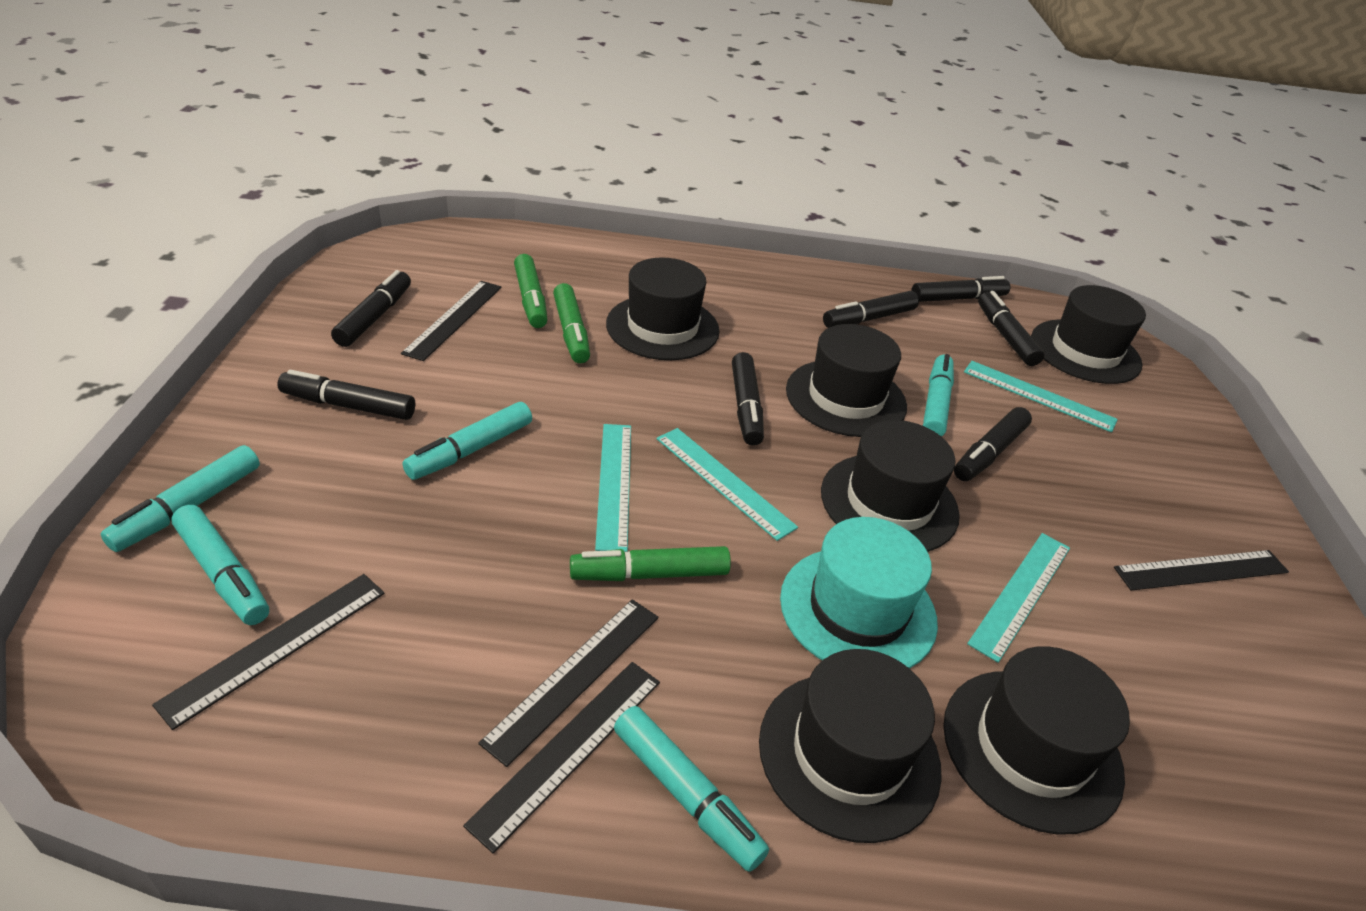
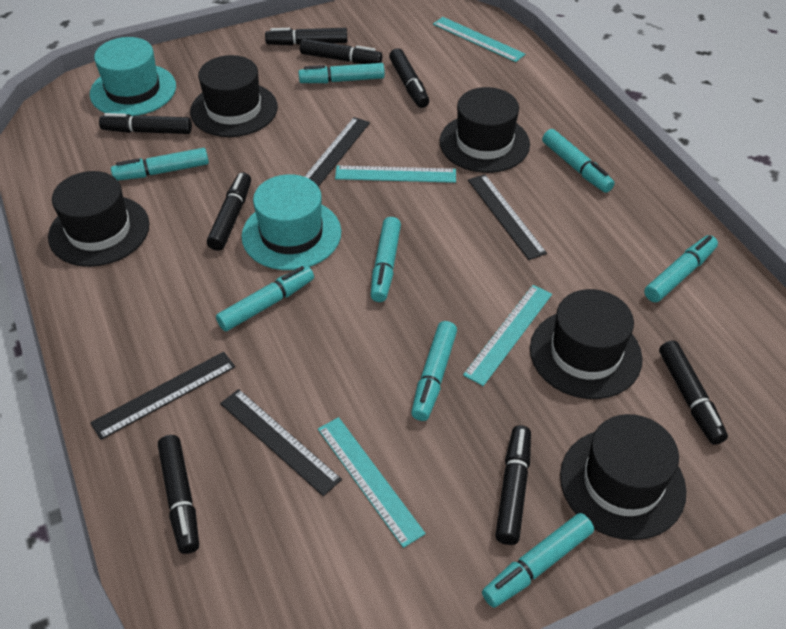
black hat: [606,257,720,360] [759,649,942,843] [786,324,907,437] [821,420,960,552] [943,646,1130,835] [1031,285,1146,384] = 6 -> [48,171,149,267] [190,55,278,137] [440,87,530,173] [530,289,643,399] [560,414,687,540] = 5
black marker: [277,370,415,420] [331,270,411,347] [732,352,764,446] [823,291,919,328] [911,276,1010,302] [954,407,1032,481] [978,291,1044,366] = 7 -> [99,113,192,134] [158,435,199,554] [207,172,251,251] [265,28,347,45] [300,39,382,64] [389,48,429,108] [495,425,531,545] [659,340,728,445] = 8
black ruler: [152,574,385,730] [401,281,501,361] [463,662,660,853] [479,600,658,767] [1114,550,1289,591] = 5 -> [90,352,235,440] [220,389,342,496] [304,117,370,187] [468,174,547,260] = 4
green marker: [514,254,548,328] [553,283,590,364] [570,546,731,581] = 3 -> none = 0
turquoise hat: [780,517,938,669] = 1 -> [90,37,176,116] [242,174,341,270] = 2
turquoise marker: [101,445,260,552] [171,505,269,625] [403,402,532,480] [614,706,769,872] [923,354,954,436] = 5 -> [111,148,209,180] [216,266,314,331] [298,63,385,83] [371,217,401,302] [411,321,457,421] [482,513,594,608] [542,129,615,193] [644,235,718,302] = 8

